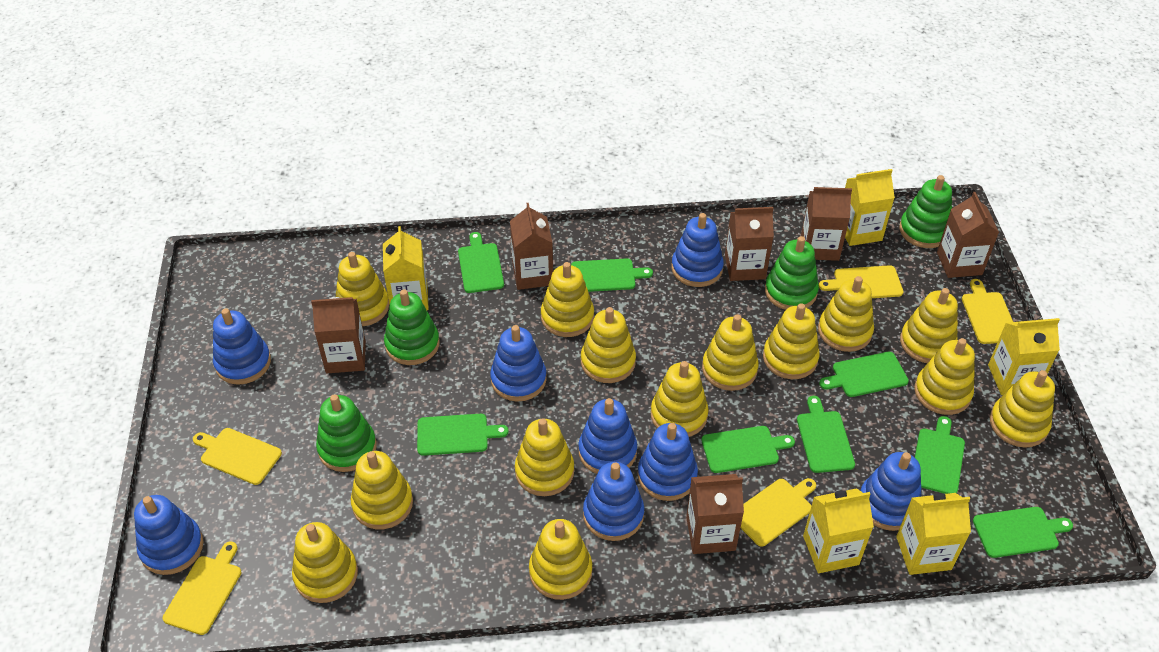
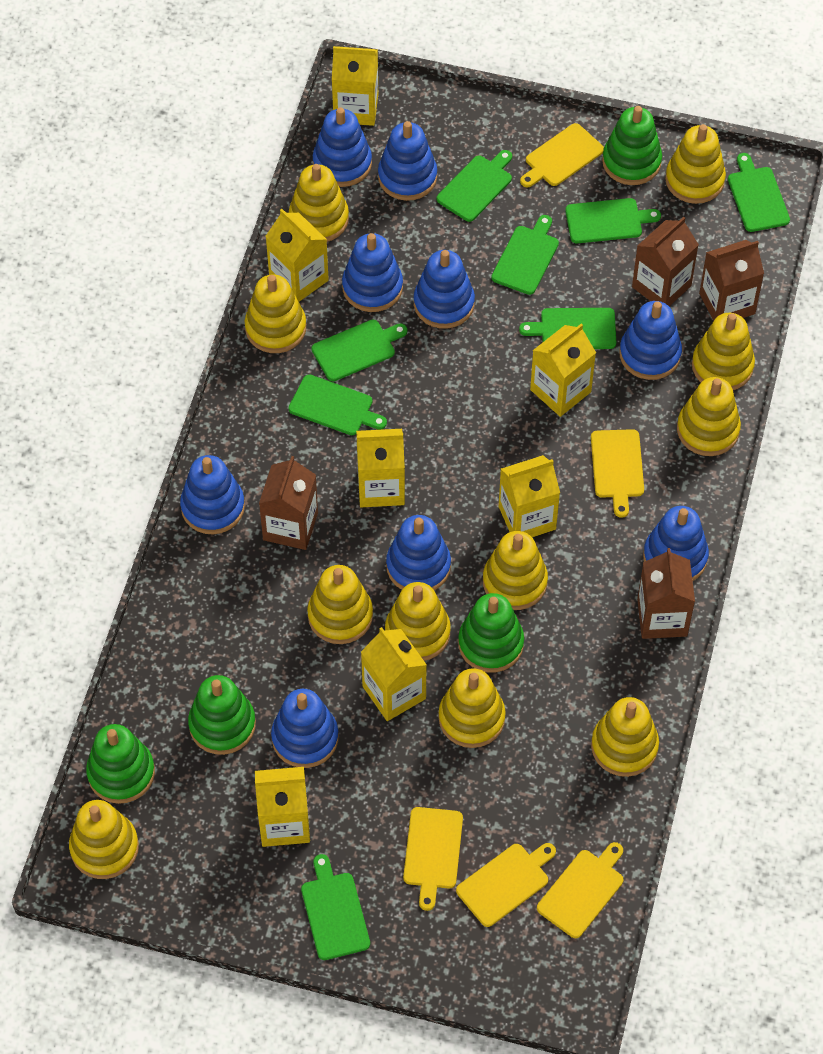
blue stacking toy: [134,495,204,575] [213,308,271,385] [490,325,547,402] [579,398,637,474] [583,462,644,541] [638,423,698,501] [672,213,724,287] [860,452,922,531] = 8 -> [180,455,245,535] [271,689,339,768] [313,107,372,187] [342,233,403,312] [378,121,437,201] [386,515,451,591] [414,250,475,329] [619,301,682,380] [643,506,709,581] = 9
brown carton: [311,297,366,373] [510,203,553,290] [686,474,744,554] [725,207,774,281] [801,187,852,261] [937,192,999,278] = 6 -> [259,456,318,550] [632,217,699,306] [637,548,695,639] [699,240,764,321] = 4
yellow carton: [383,226,429,310] [803,488,874,573] [845,169,895,246] [896,493,971,575] [988,318,1060,395] = 5 -> [255,767,310,847] [266,209,329,302] [332,46,378,126] [356,429,405,507] [361,627,427,721] [499,455,560,537] [530,324,596,417] = 7
yellow stacking toy: [292,522,358,603] [336,252,389,327] [351,451,413,529] [515,418,574,496] [529,519,592,600] [541,262,594,337] [581,307,636,383] [651,361,709,437] [702,314,759,391] [763,303,819,379] [818,276,874,352] [900,288,958,363] [914,338,975,415] [990,370,1055,448] = 14 -> [69,800,139,879] [245,274,306,353] [289,164,349,242] [307,565,373,644] [385,582,451,661] [438,668,506,748] [483,531,548,610] [591,697,659,777] [665,124,726,204] [677,377,741,456] [692,313,755,390] = 11

